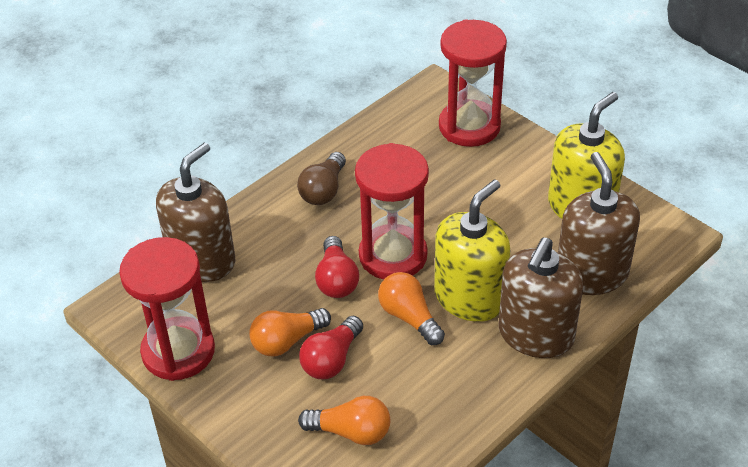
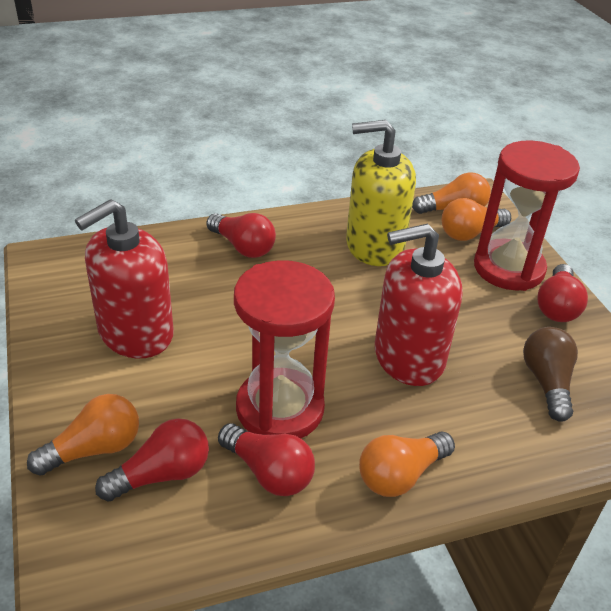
brown soap dispenser: [156,143,235,282] [499,238,583,358] [558,152,640,295] = 3 -> none = 0
orange light bulb: [249,308,331,356] [298,396,390,445] [378,272,445,345] = 3 -> [27,394,139,476] [359,432,455,497] [412,172,491,214] [442,198,511,241] = 4
red hourglass: [119,237,215,381] [355,143,429,279] [439,20,507,147] = 3 -> [234,260,335,438] [474,140,580,291] = 2
red light bulb: [299,316,363,379] [315,236,359,298] = 2 -> [95,418,209,501] [206,213,276,258] [218,423,315,496] [537,264,588,322] = 4
red soap dispenser: none = 0 -> [75,199,174,358] [375,224,463,386] = 2
yellow soap dispenser: [434,179,510,322] [548,92,625,219] = 2 -> [346,120,416,266] = 1

